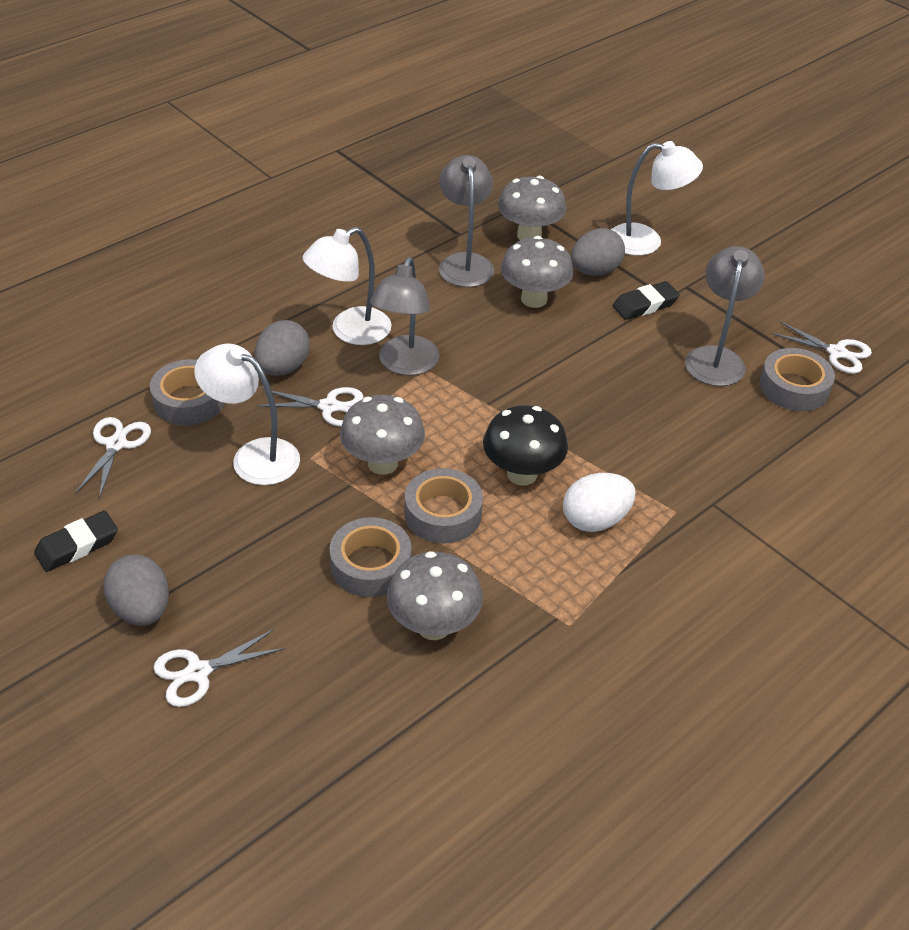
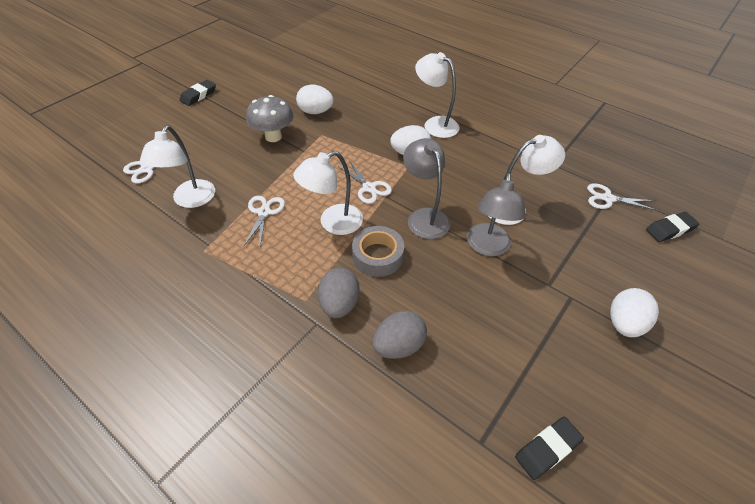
black eraser: [34,511,118,572] [613,281,680,320] = 2 -> [179,80,216,106] [515,417,584,480] [646,212,699,242] = 3
black mushroom: [483,405,568,485] = 1 -> none = 0
grey egg: [103,554,169,626] [255,320,310,376] [571,228,625,276] = 3 -> [318,268,360,318] [373,311,427,359] = 2
grey lamp: [370,257,440,375] [439,155,494,287] [685,246,765,386] = 3 -> [403,138,450,239] [467,173,526,256] = 2
grey mushroom: [340,395,425,475] [387,551,483,640] [498,176,566,240] [501,236,574,308] = 4 -> [246,95,293,142] = 1
grey tape: [150,359,225,426] [330,517,412,597] [405,468,483,543] [760,348,835,411] = 4 -> [352,226,404,277] = 1
white egg: [563,473,635,532] = 1 -> [296,85,334,114] [390,125,431,155] [610,288,659,337] = 3
white lamp: [194,344,300,485] [303,227,392,345] [611,141,703,256] = 3 -> [140,125,215,208] [293,151,363,235] [415,52,460,138] [488,135,565,225] = 4

